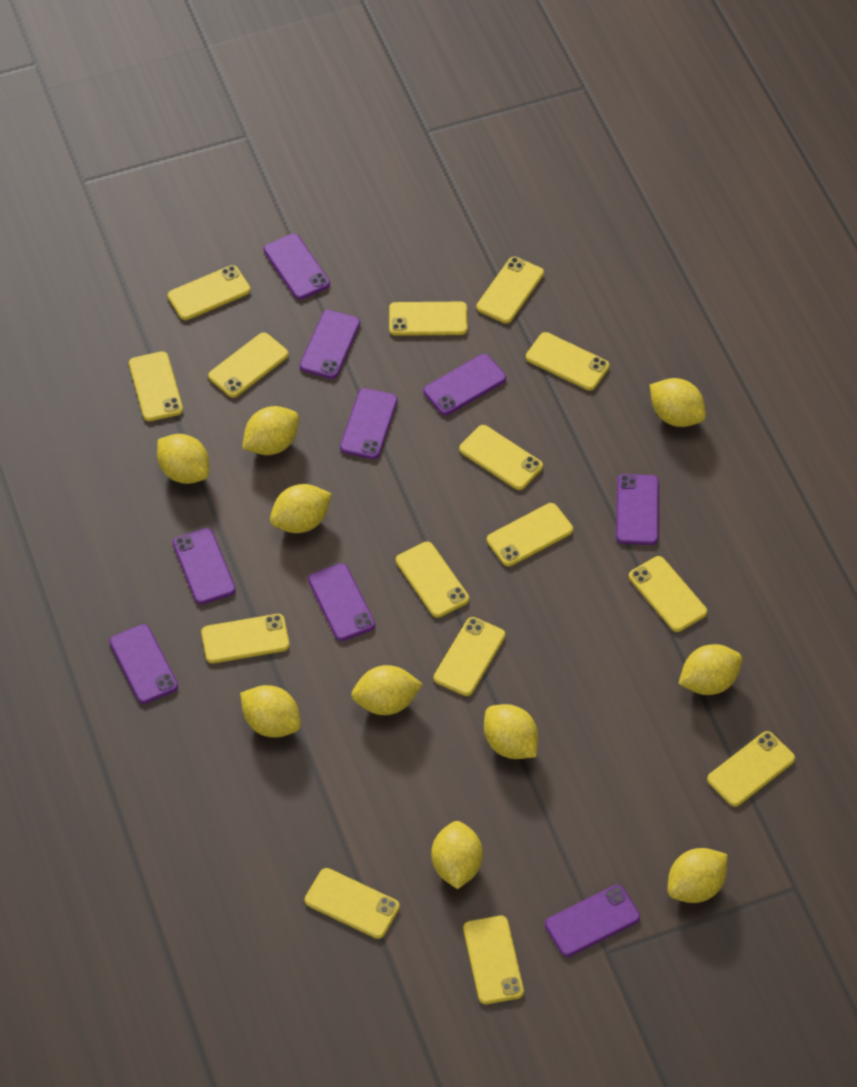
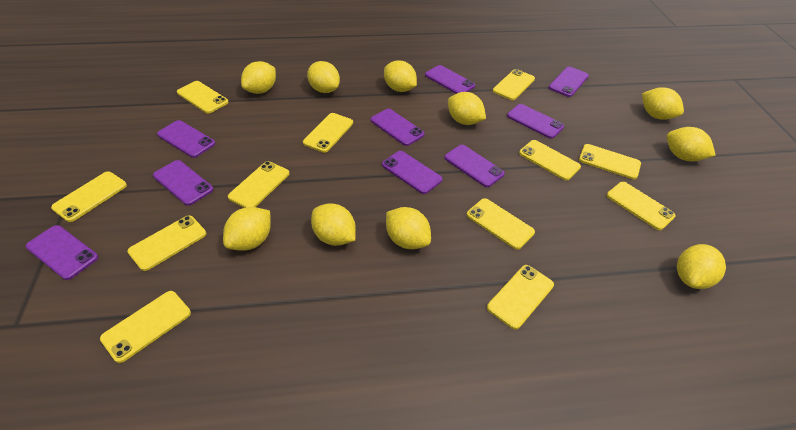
yellow phone: [129,351,183,421] [168,265,251,320] [201,614,290,663] [208,332,289,398] [305,868,400,939] [389,302,468,336] [396,541,469,618] [434,617,506,696] [459,425,543,490] [463,916,524,1004] [476,257,544,323] [487,503,573,566] [526,332,610,391] [629,556,707,632] [707,731,795,807] = 15 -> [51,172,127,222] [100,291,191,363] [127,215,206,271] [177,81,229,114] [228,161,290,208] [303,113,353,153] [467,198,535,249] [487,265,554,330] [493,69,535,100] [519,140,581,181] [579,144,641,179] [607,182,676,230] = 12

